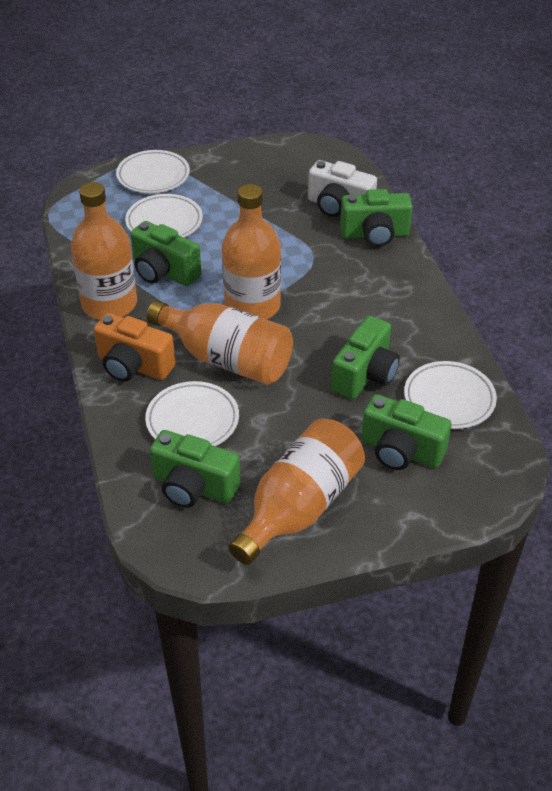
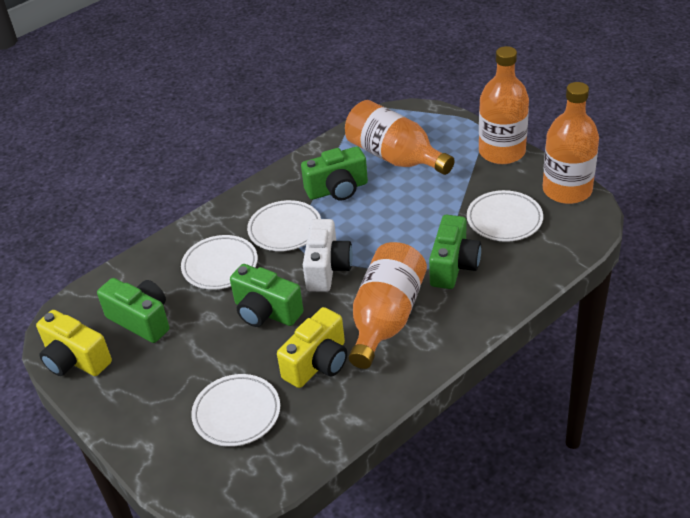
green camera: [131,221,201,286] [150,430,240,508] [331,316,400,399] [340,189,413,247] [361,394,452,470] = 5 -> [97,278,169,343] [230,264,303,327] [301,146,368,201] [429,215,481,289] = 4
orange camera: [94,313,175,382] = 1 -> none = 0
yellow camera: none = 0 -> [36,310,112,376] [277,307,347,388] = 2

